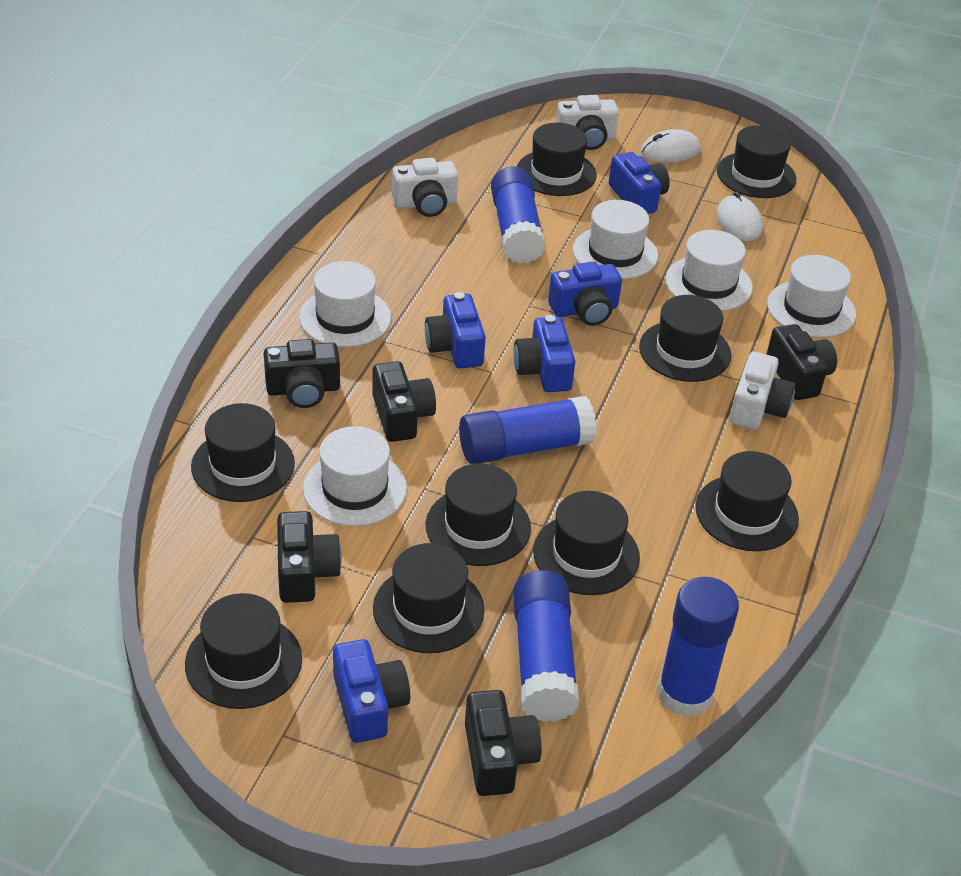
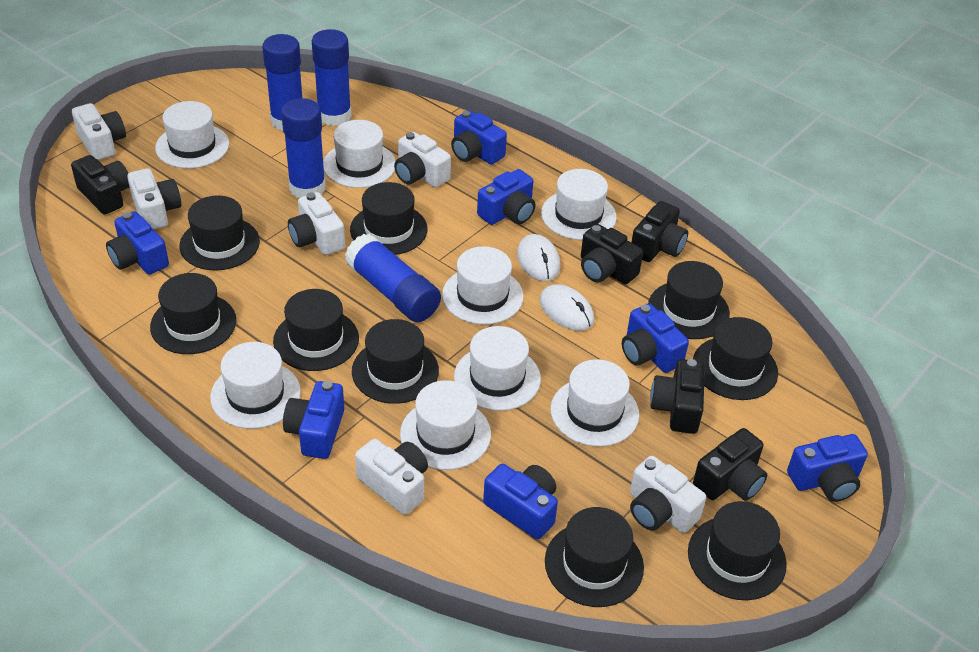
blue camera: [333,639,410,743] [425,292,486,368] [514,315,575,392] [548,262,622,326] [609,152,670,214] = 5 -> [106,211,169,275] [283,381,344,459] [451,110,507,164] [477,169,535,225] [483,464,558,539] [622,303,689,373] [787,434,868,502] = 7
white camera: [392,158,458,217] [556,95,619,150] [730,352,796,430] = 3 -> [72,103,126,160] [127,168,181,229] [288,192,345,255] [355,439,428,515] [394,132,451,187] [630,456,706,533] = 6
white hat: [299,261,391,347] [303,426,407,526] [573,200,658,279] [665,230,753,311] [767,255,856,338] = 5 -> [155,101,229,168] [210,342,301,429] [323,120,396,188] [400,380,491,470] [442,246,523,325] [454,326,541,411] [541,169,617,240] [550,359,639,447] = 8

